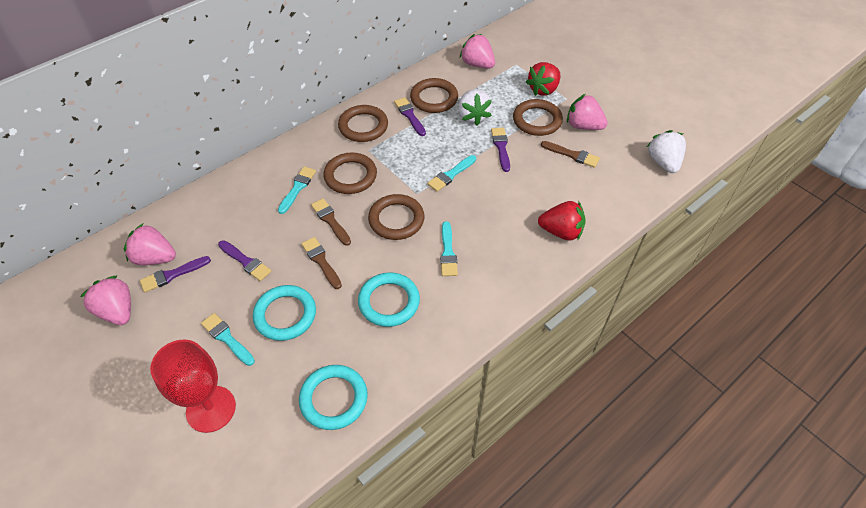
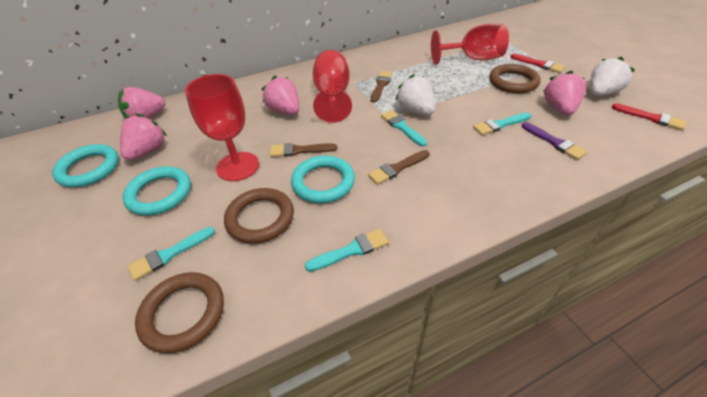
brown ring: [323,152,377,194] [338,105,388,142] [368,194,425,240] [410,78,458,113] [513,99,563,136] = 5 -> [135,272,224,353] [224,188,294,244] [489,64,540,93] = 3
purple brush: [140,256,211,292] [218,240,272,281] [394,97,426,136] [491,128,510,172] = 4 -> [522,122,587,160] = 1
red brush: none = 0 -> [510,54,565,73] [611,103,686,130] = 2
red goblet: [150,339,236,433] = 1 -> [185,74,259,181] [313,50,352,123] [431,24,509,65] = 3
red strawberry: [526,62,560,96] [538,201,585,241] = 2 -> none = 0

